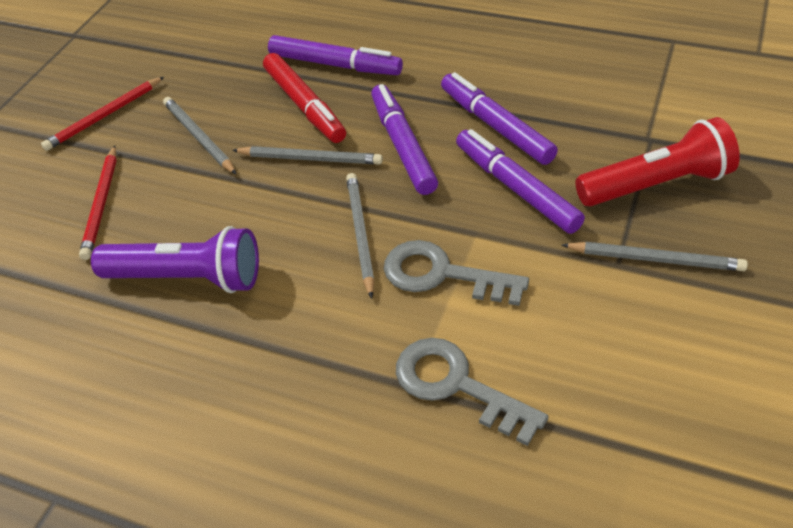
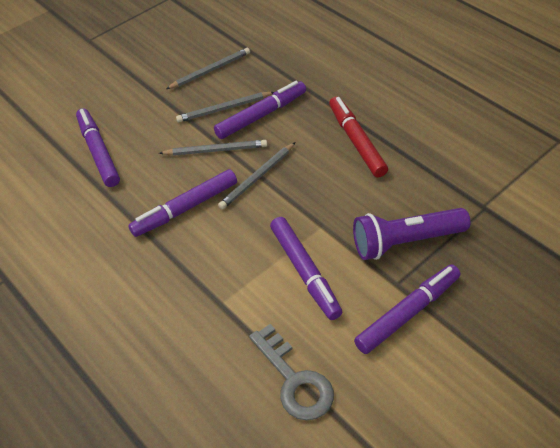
grey key: [384,240,529,306] [396,338,549,446] = 2 -> [249,324,334,420] = 1
purple marker: [268,35,403,75] [371,84,438,195] [441,72,558,165] [456,129,585,234] = 4 -> [76,108,120,187] [128,169,237,237] [214,81,306,139] [270,217,342,320] [354,264,460,354] = 5
red flashlight: [575,117,740,206] = 1 -> none = 0
red pencil: [41,77,164,151] [79,145,117,260] = 2 -> none = 0

